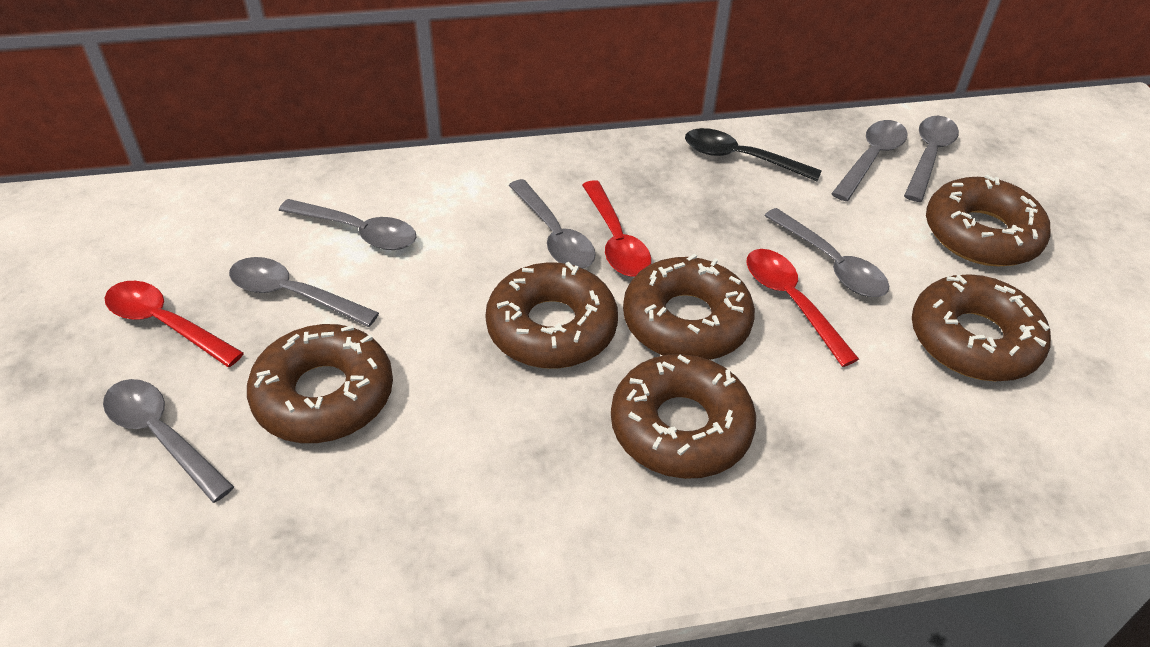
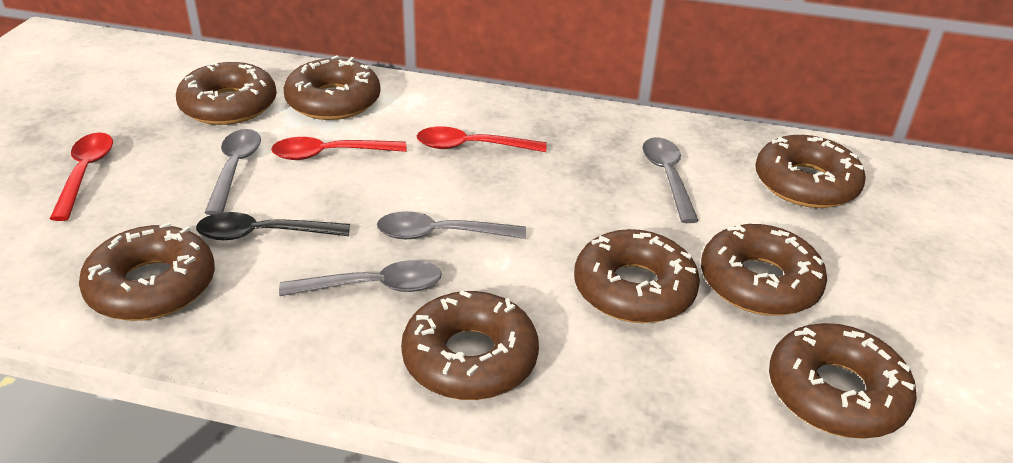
brown donut: [247,324,393,443] [485,262,618,369] [611,354,756,479] [623,254,755,360] [912,274,1051,381] [926,175,1051,266] = 6 -> [79,222,215,321] [176,61,277,125] [284,55,381,120] [401,290,539,400] [574,229,700,323] [701,224,827,316] [755,135,866,208] [769,323,917,439] = 8
grey spoon: [103,379,234,503] [229,257,379,327] [279,199,416,250] [508,179,596,268] [764,208,889,297] [831,120,907,201] [904,116,959,202] = 7 -> [204,129,261,215] [279,260,442,296] [377,211,526,239] [642,137,699,223] = 4

